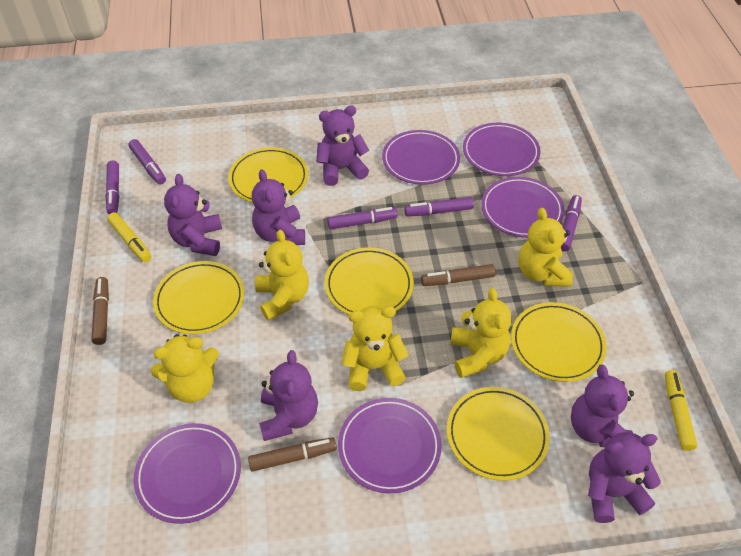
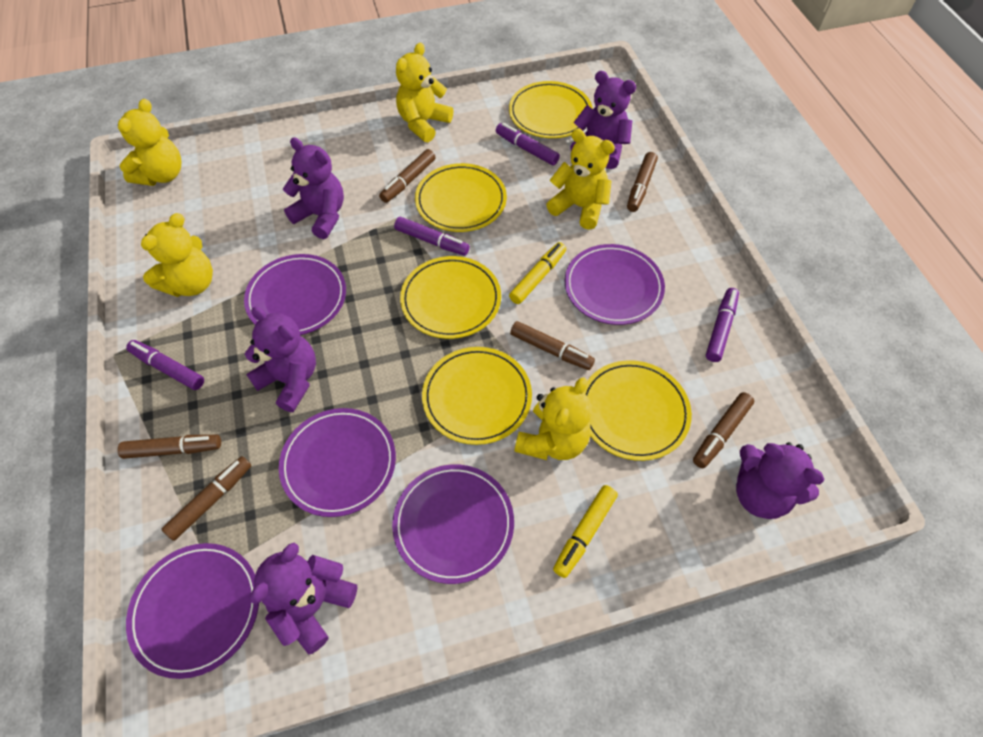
brown marker: [91,277,109,345] [248,437,337,472] [421,264,496,286] = 3 -> [118,435,221,459] [161,456,251,541] [379,149,435,203] [510,321,595,370] [627,152,658,212] [693,392,754,468] = 6
purple marker: [105,161,119,214] [128,139,166,185] [327,207,398,229] [404,197,474,216] [561,195,582,252] = 5 -> [126,340,204,390] [394,217,470,256] [496,123,560,165] [706,288,739,362] = 4
purple teddy bear: [164,174,222,256] [252,169,305,245] [259,350,318,441] [316,106,370,186] [571,364,634,447] [588,432,661,523] = 6 -> [245,307,316,412] [249,543,357,655] [283,137,344,239] [570,71,636,169] [736,442,824,519] = 5

